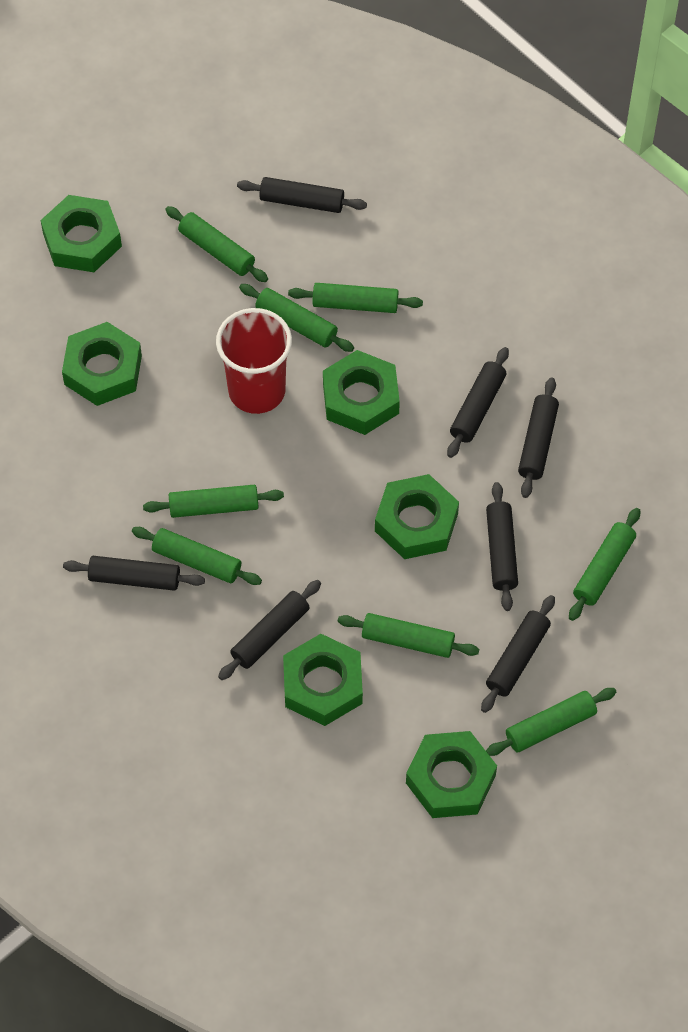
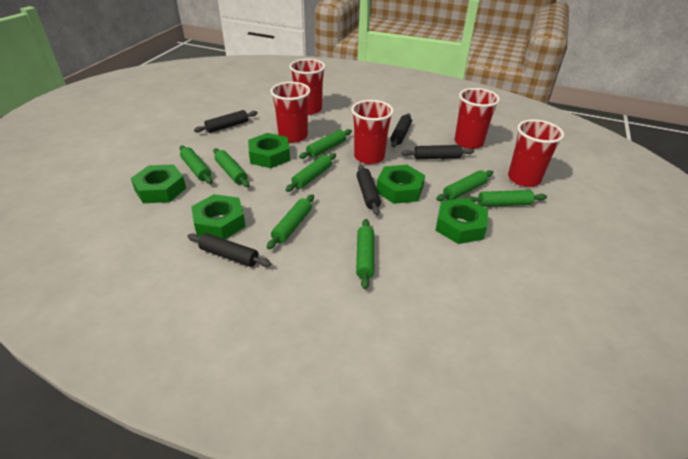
black rolling pin: [63,556,205,591] [218,580,321,680] [237,177,367,213] [447,347,509,458] [481,595,555,713] [486,482,518,611] [518,377,559,498] = 7 -> [187,233,271,267] [194,110,258,133] [356,164,381,215] [390,113,412,147] [402,145,474,159] = 5
green nut: [41,195,122,272] [62,322,142,406] [283,634,363,726] [323,350,400,435] [375,474,459,559] [406,731,497,818] = 6 -> [131,164,186,203] [191,194,246,239] [248,133,290,168] [376,165,425,204] [435,198,488,244] = 5
red cup: [216,308,292,414] = 1 -> [270,82,310,143] [289,59,326,115] [351,100,394,164] [455,88,500,149] [508,119,564,187] = 5

